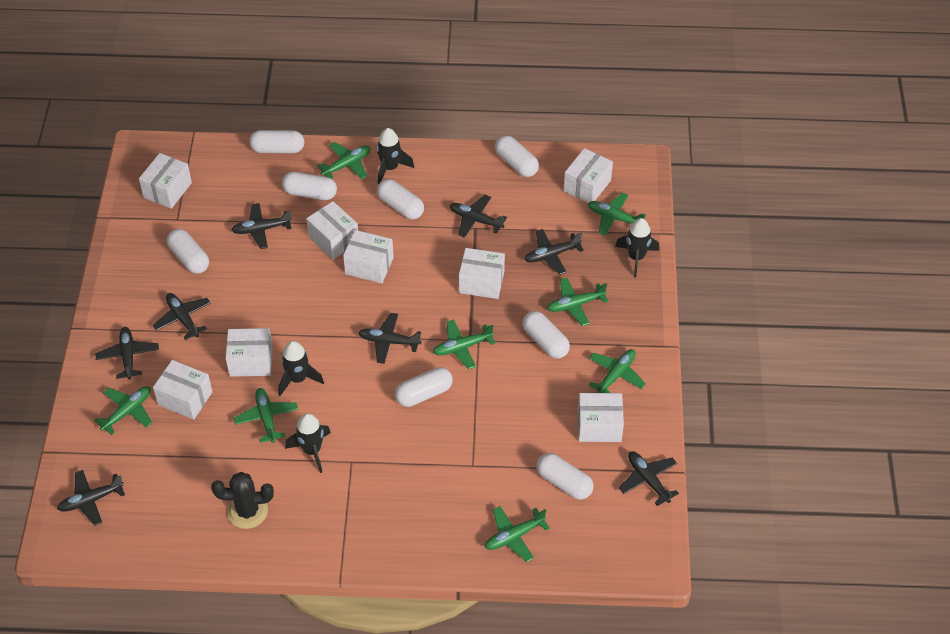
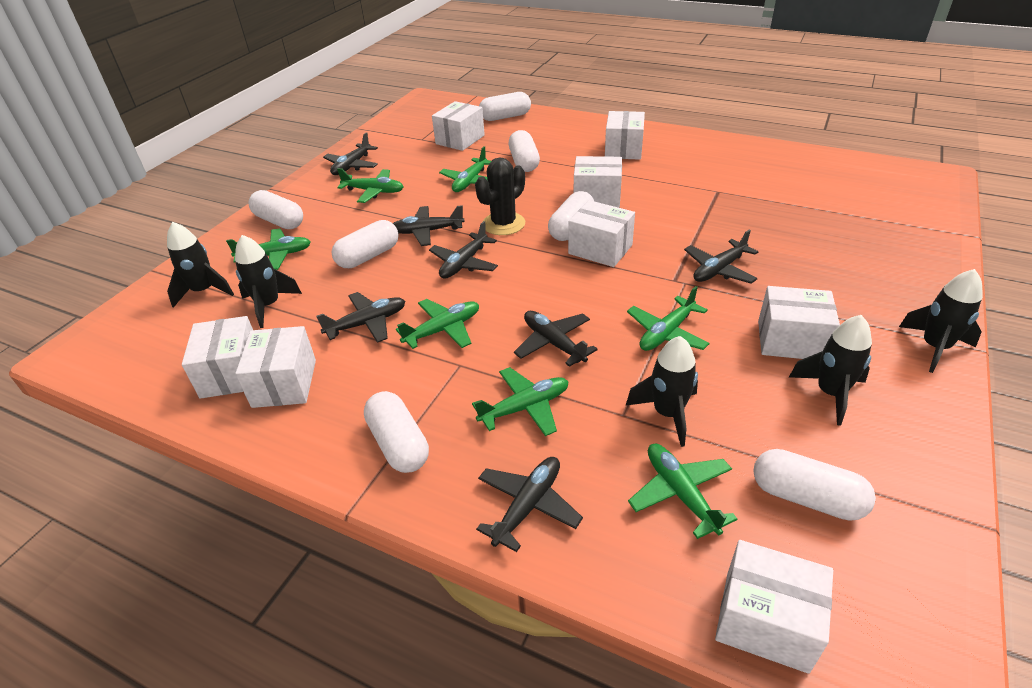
black plane: [57,470,125,526] [95,327,159,380] [153,293,211,340] [232,203,292,249] [358,313,421,364] [450,195,507,238] [524,229,584,275] [619,451,679,506] = 8 -> [316,292,405,343] [323,132,378,175] [393,205,465,246] [429,221,498,279] [476,457,583,552] [514,311,598,367] [684,230,758,284] = 7
black rocket: [278,341,324,396] [285,413,331,473] [377,128,414,184] [615,218,659,278] = 4 -> [167,222,234,308] [235,235,302,328] [626,336,698,447] [789,315,872,426] [899,269,982,373] = 5
green plane: [94,386,152,435] [234,388,298,443] [317,142,370,179] [433,319,495,369] [485,506,550,562] [547,278,608,326] [588,193,646,236] [589,349,646,393] = 8 -> [226,228,311,270] [337,168,403,203] [396,299,479,349] [439,146,491,192] [472,367,569,436] [627,286,710,351] [628,444,738,539] = 7
white capsule: [167,229,209,274] [249,130,304,153] [282,172,337,200] [377,179,424,219] [395,367,453,407] [495,135,539,177] [522,311,570,359] [536,453,594,500] = 8 -> [248,190,303,229] [332,220,399,268] [364,391,429,473] [479,92,531,121] [509,130,540,172] [548,191,595,241] [753,449,876,521] = 7

